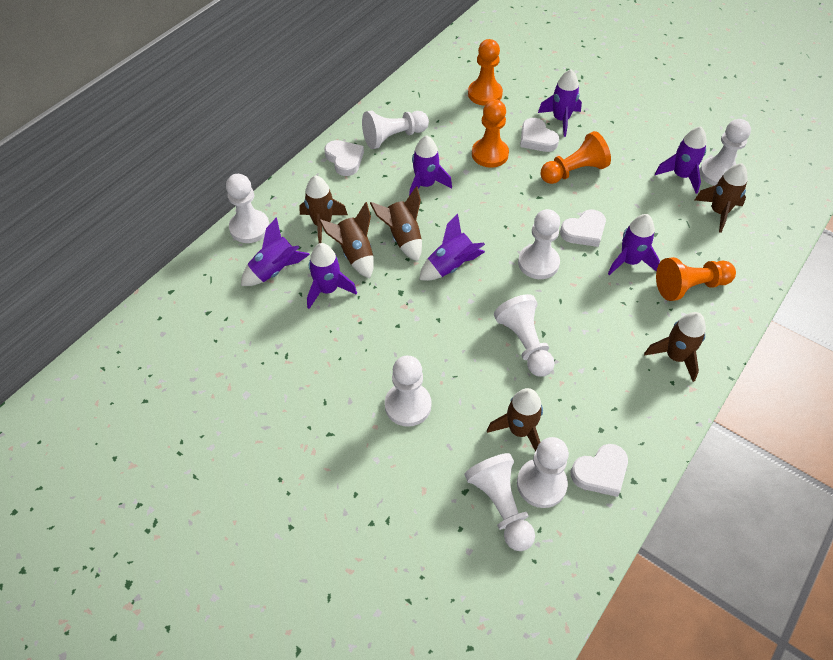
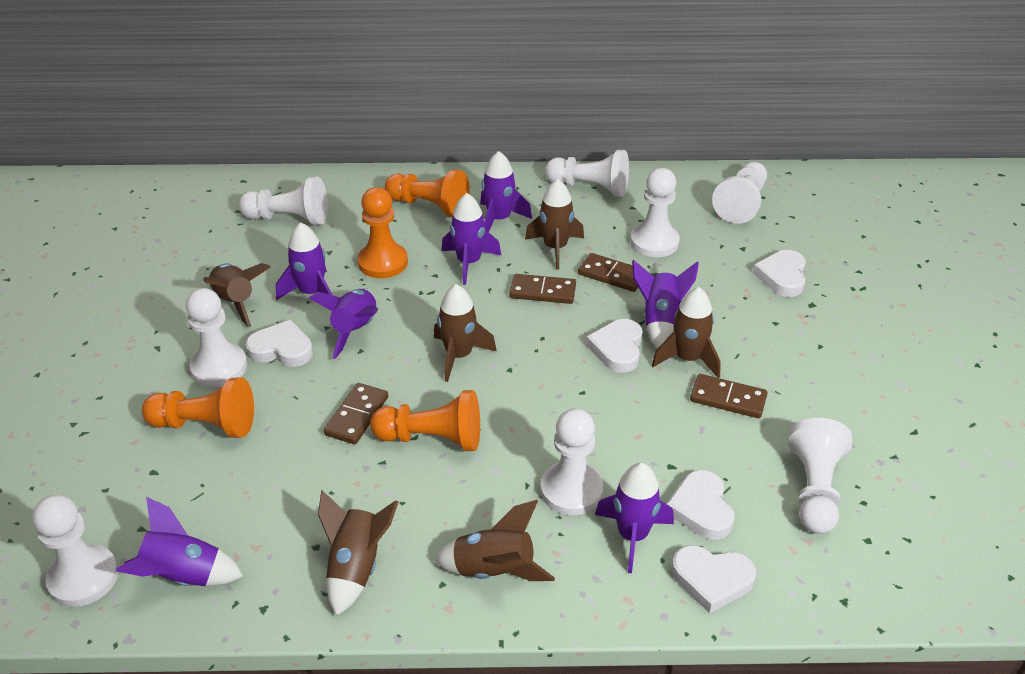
brown domino: none = 0 -> [324,383,388,444] [509,274,576,304] [578,253,638,292] [690,374,768,418] = 4
white heart: [324,140,364,176] [520,118,559,152] [560,209,606,247] [571,444,628,497] = 4 -> [245,320,313,367] [586,319,643,373] [666,470,734,540] [671,545,756,613] [753,250,806,297] = 5

